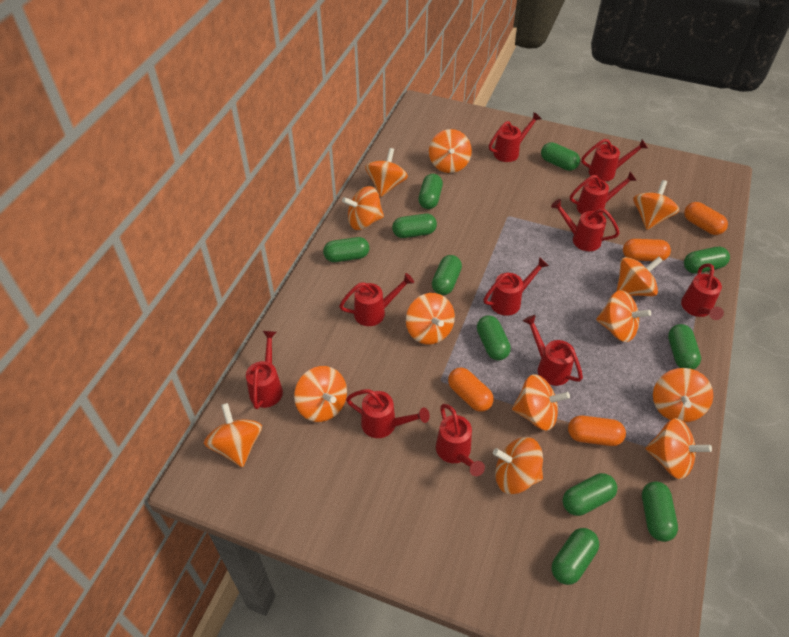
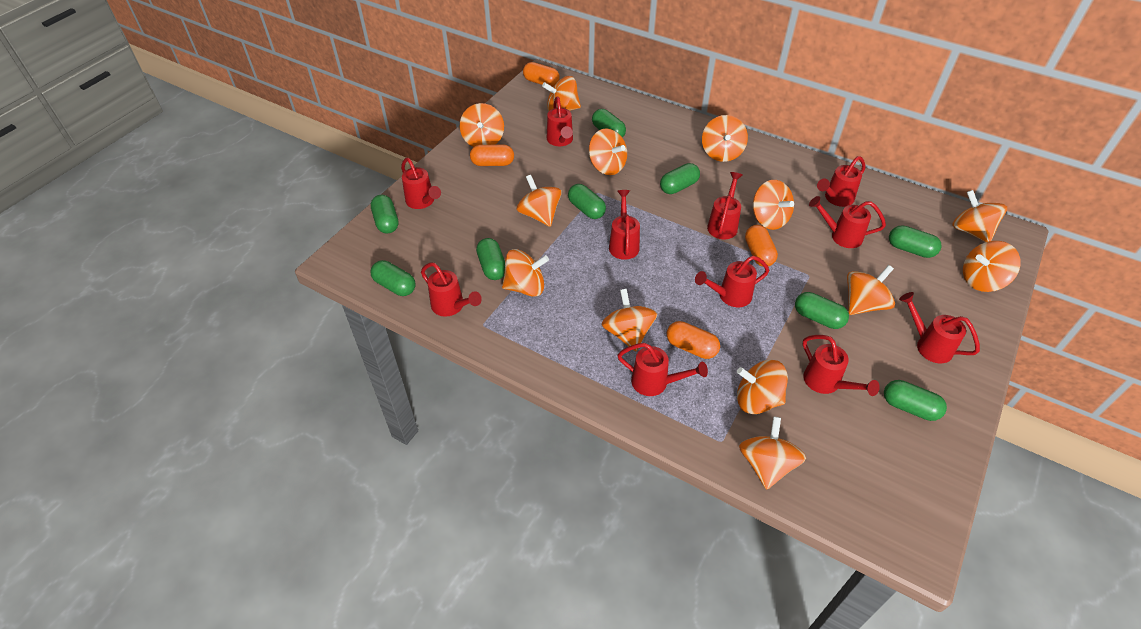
green capsule: [323,237,369,262] [392,214,437,238] [418,174,443,209] [432,255,462,295] [477,315,511,360] [541,142,580,171] [551,528,599,585] [562,473,617,516] [642,481,678,542] [668,324,701,370] [684,247,730,273] = 11 -> [371,195,399,234] [371,260,416,296] [476,238,505,280] [568,184,606,219] [592,109,626,138] [660,163,700,194] [795,292,849,329] [884,380,947,421] [889,225,942,258] = 9

